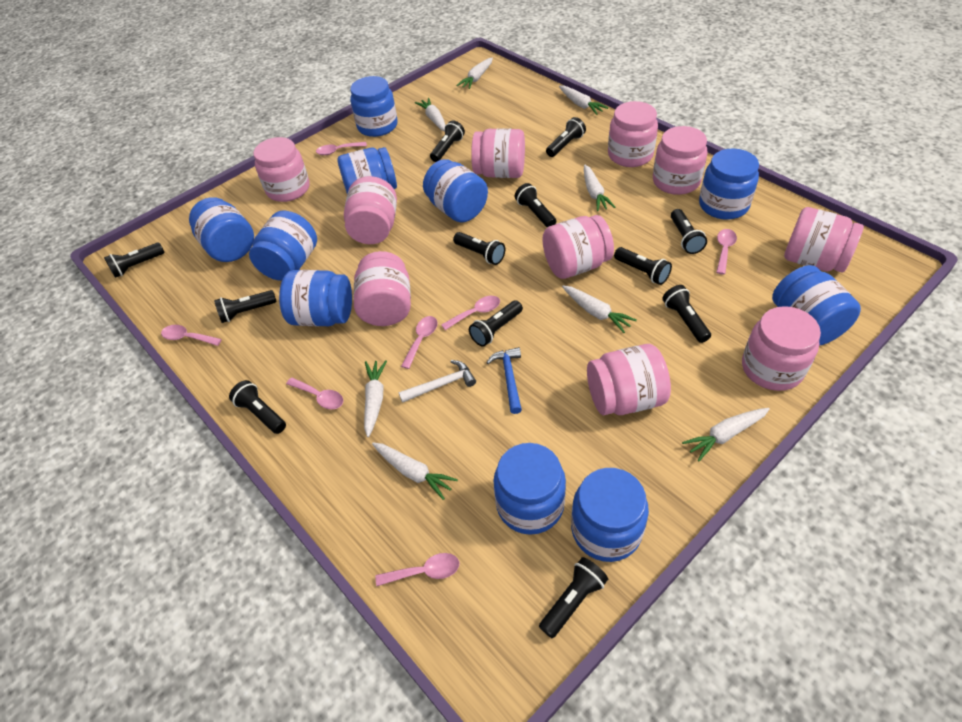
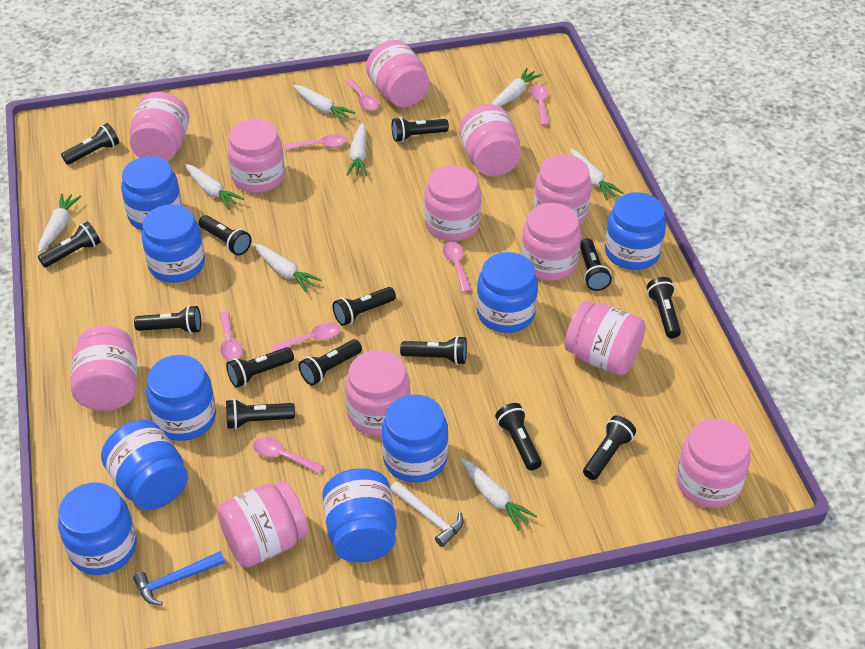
black flashlight: [104,243,165,278] [214,290,277,323] [229,380,286,434] [430,121,465,162] [453,232,505,265] [469,300,523,346] [515,183,556,228] [539,557,608,638] [546,117,586,157] [614,247,672,285] [662,285,711,343] [671,209,707,254] = 12 -> [38,221,101,267] [61,123,119,165] [134,305,201,334] [199,215,251,255] [226,347,294,388] [226,399,295,429] [299,339,362,385] [333,287,396,326] [392,117,449,142] [400,336,467,365] [495,403,542,471] [580,238,612,291] [583,415,636,480] [647,277,681,338] = 14
blue jar: [189,197,254,262] [249,211,317,281] [279,270,352,326] [337,147,397,194] [350,76,398,137] [423,159,488,223] [493,443,566,535] [571,468,649,562] [699,149,759,220] [772,265,861,346] = 10 -> [58,483,137,575] [101,420,188,510] [121,156,182,231] [142,204,205,283] [146,355,216,441] [322,468,397,562] [382,394,448,483] [477,252,538,333] [605,192,666,270] = 9
pink jar: [253,137,310,202] [344,176,397,244] [354,251,411,326] [471,128,525,178] [543,215,614,279] [587,344,671,415] [608,101,658,167] [653,126,708,195] [742,306,821,391] [784,207,864,273] = 10 -> [71,326,137,411] [129,92,189,161] [217,480,309,568] [227,119,285,193] [345,350,410,436] [366,40,430,107] [424,165,481,241] [459,104,521,176] [521,203,581,281] [534,155,591,226] [565,301,646,376] [677,419,750,508] = 12

